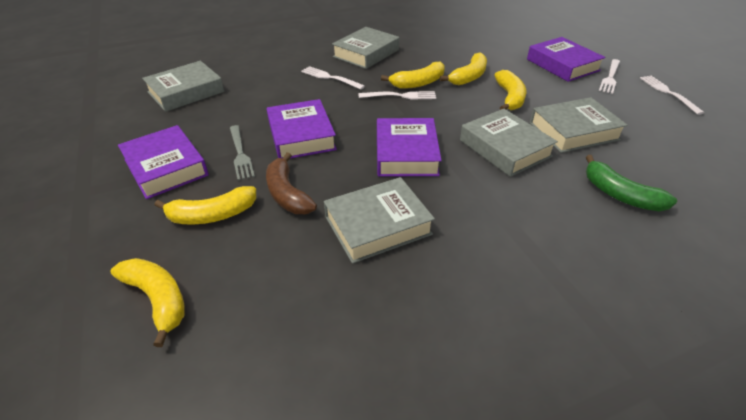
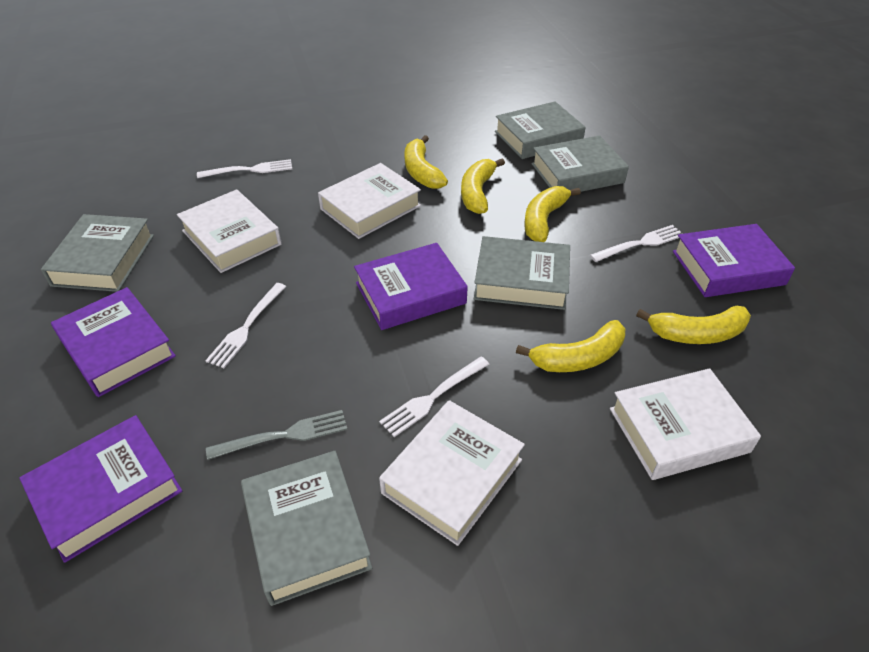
brown banana: [266,152,317,214] = 1 -> none = 0
green banana: [586,155,677,211] = 1 -> none = 0
white book: none = 0 -> [177,189,282,273] [318,163,421,239] [379,400,525,546] [610,368,761,480] = 4

